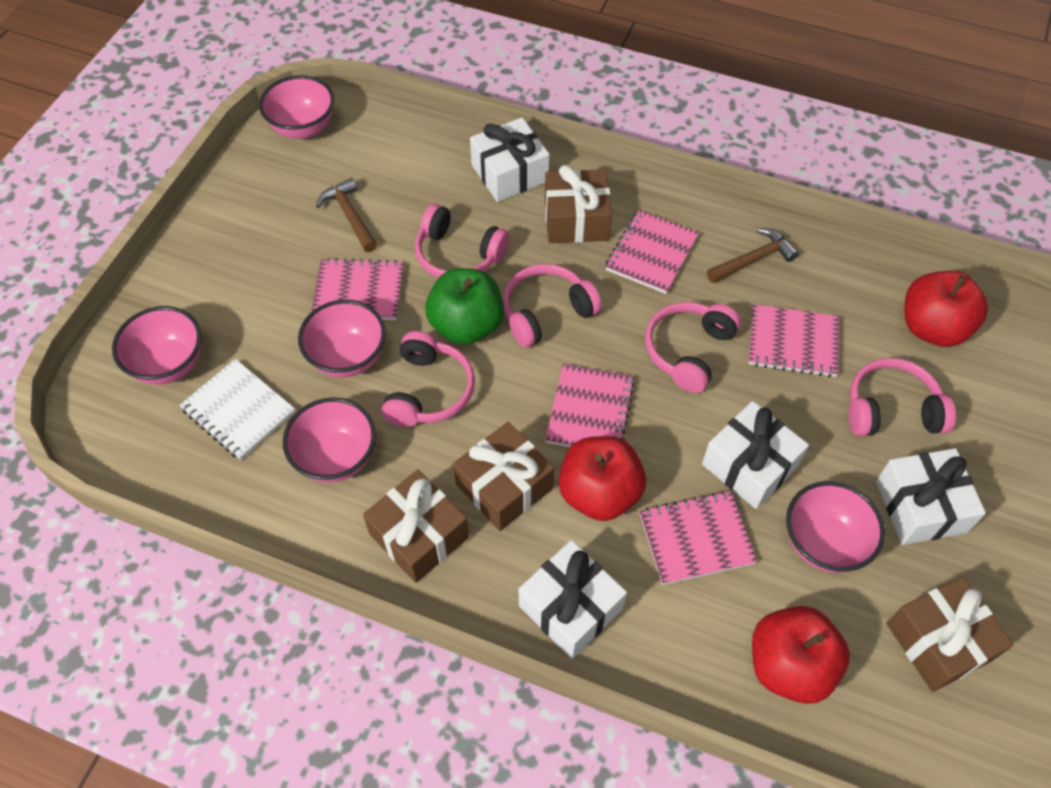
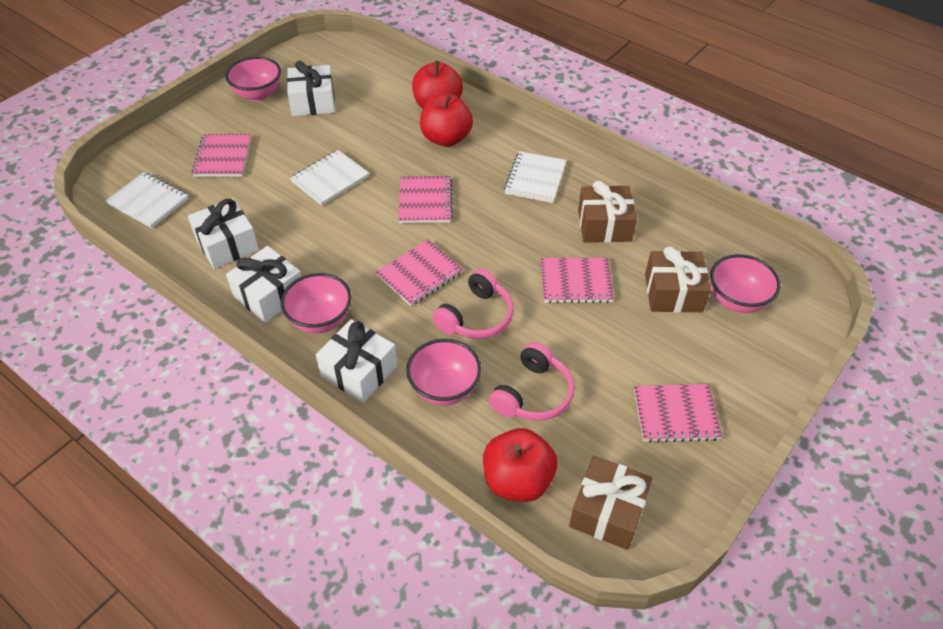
brown gift: [363,470,469,583] [453,422,554,531] [545,165,612,243] [886,576,1014,692] = 4 -> [569,456,652,550] [578,181,637,243] [645,246,711,313] = 3
brown hammer: [316,178,377,252] [707,228,799,283] = 2 -> none = 0
green apple: [425,268,504,345] = 1 -> none = 0
pink bowl: [112,306,201,385] [259,75,334,139] [283,398,376,483] [298,300,386,378] [786,481,885,573] = 5 -> [225,56,281,102] [281,273,352,334] [406,339,482,406] [710,254,781,313] = 4
pink headphones: [381,331,475,427] [415,203,510,278] [503,264,602,348] [645,302,741,393] [849,358,956,436] = 5 -> [432,269,514,339] [489,342,575,421] = 2
white notebook: [180,359,295,460] = 1 -> [106,172,189,228] [290,150,369,206] [504,151,566,203] = 3

